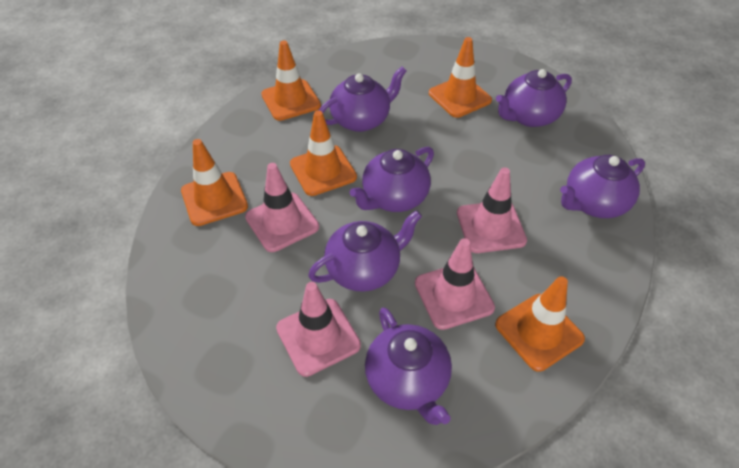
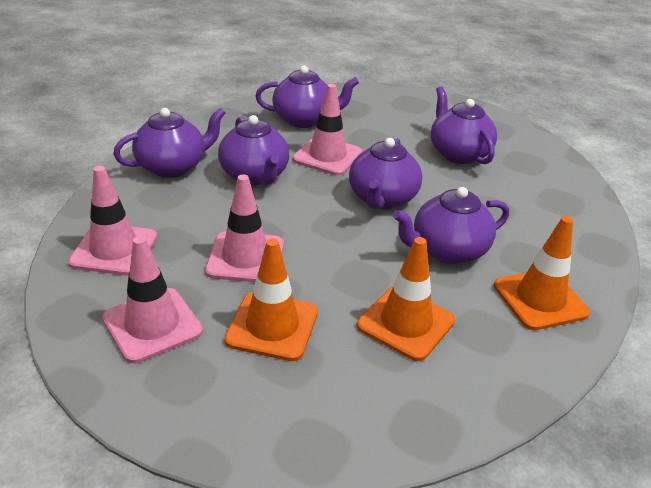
orange traffic cone: [181,139,248,226] [261,40,321,121] [290,110,357,196] [429,37,492,118] [495,276,585,372] = 5 -> [224,238,318,361] [357,237,455,361] [494,216,590,330] = 3

